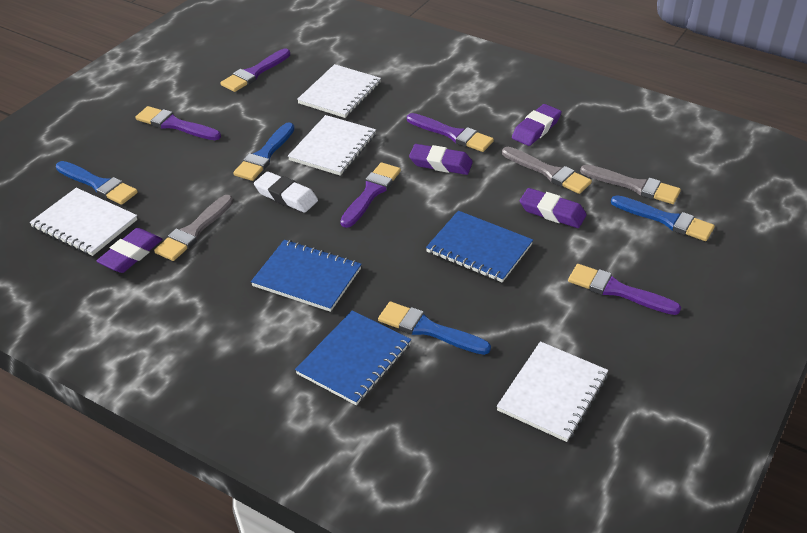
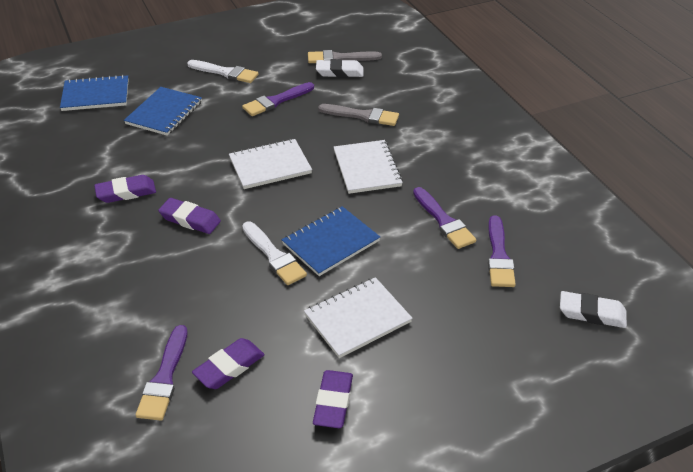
blue brush: [56,161,138,205] [233,122,295,181] [378,302,491,355] [611,195,715,241] = 4 -> none = 0
grey brush: [154,195,233,261] [502,147,592,194] [580,165,681,204] = 3 -> [308,50,382,63] [318,104,399,126] = 2
purple brush: [135,106,221,140] [221,49,290,92] [340,162,401,228] [407,113,494,152] [568,264,681,315] = 5 -> [136,325,187,421] [242,82,314,116] [413,187,476,249] [488,215,516,287] = 4
white brush: none = 0 -> [187,60,259,83] [242,221,307,285] = 2
white eraser: [254,171,318,213] = 1 -> [316,59,363,77] [560,291,627,328] = 2
white notebook: [30,188,137,256] [288,115,376,176] [297,64,381,118] [497,341,608,442] = 4 -> [229,139,312,189] [304,277,412,358] [334,140,403,194] = 3

